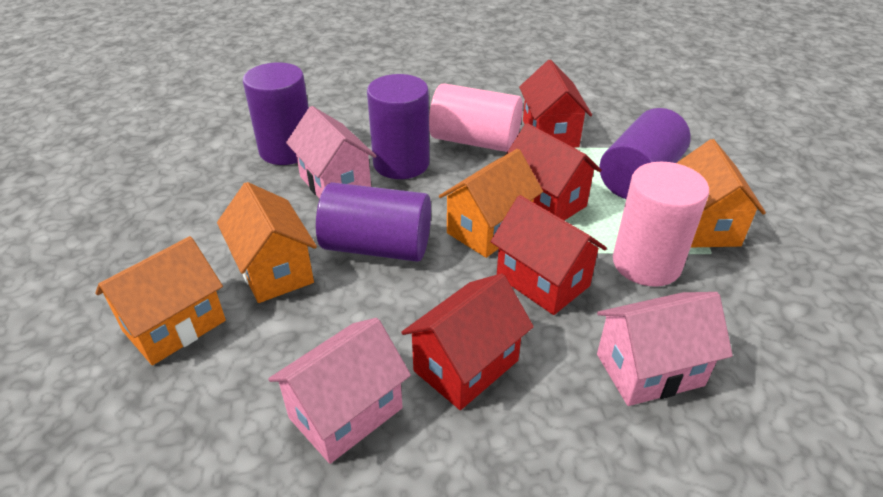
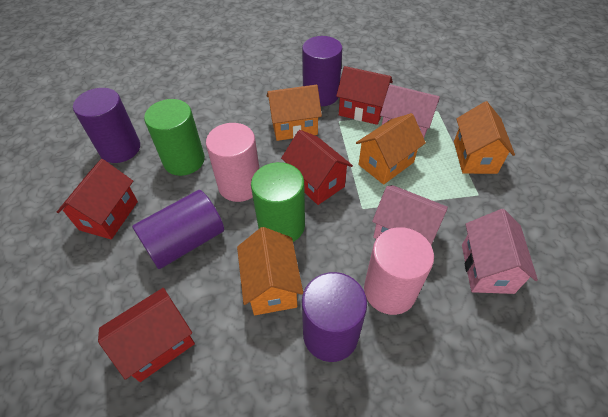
green cylinder: none = 0 -> [144,99,205,176] [251,162,305,242] = 2

